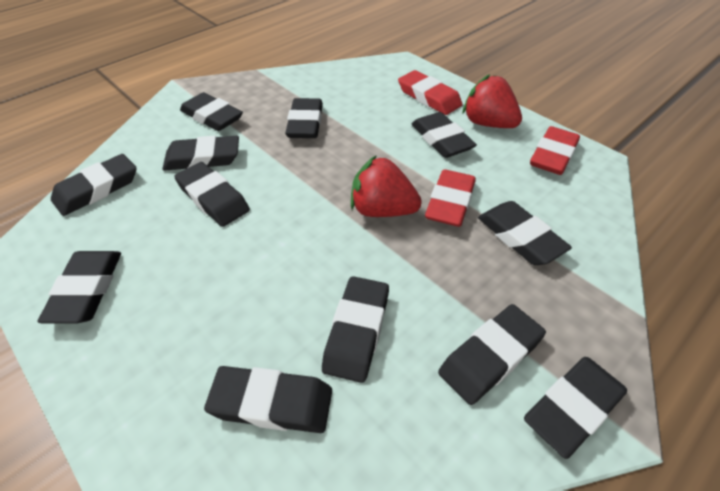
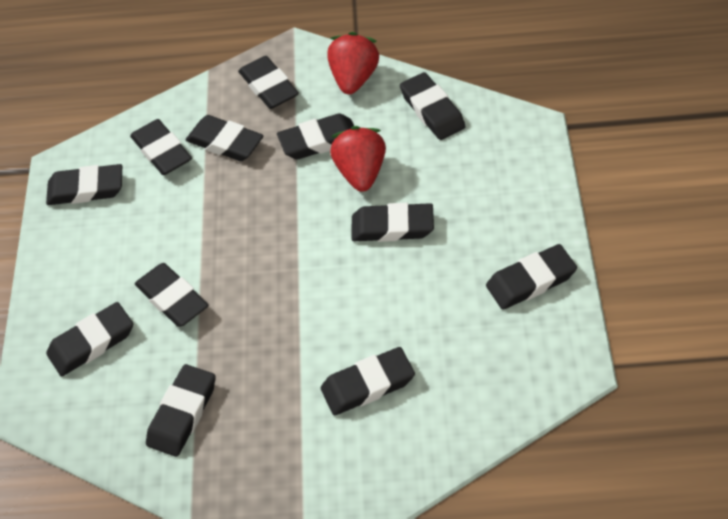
red eraser: [398,70,463,115] [425,169,476,227] [530,126,580,175] = 3 -> none = 0

